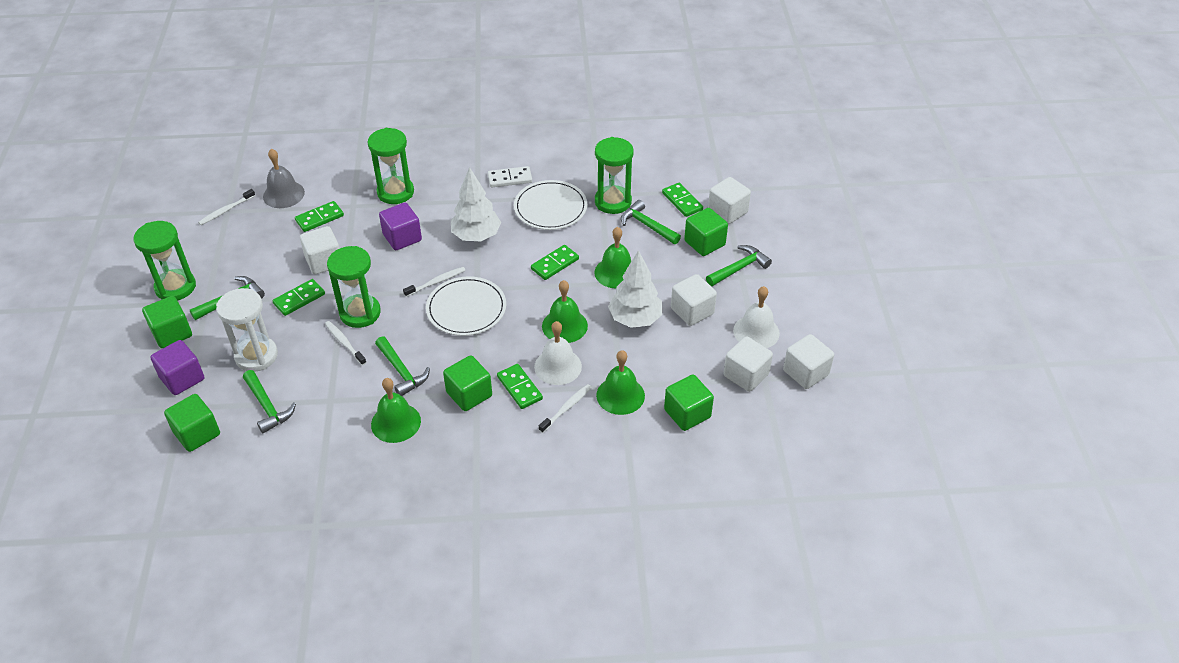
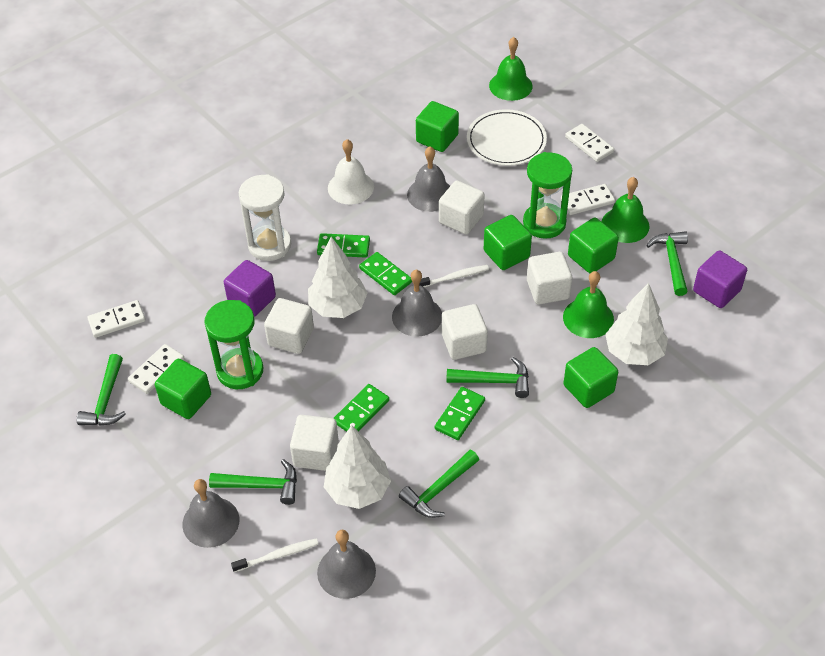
green bell: [371,378,421,443] [542,280,588,343] [594,227,631,288] [596,350,645,415] = 4 -> [489,37,533,101] [563,271,614,338] [602,177,650,243] = 3
green domino: [273,279,325,316] [295,201,344,232] [497,364,543,409] [531,245,579,280] [662,183,703,217] = 5 -> [317,233,370,258] [333,384,389,432] [359,252,412,295] [435,387,485,440] = 4
green hourglass: [133,221,196,300] [327,246,381,328] [368,128,414,204] [595,137,634,214] = 4 -> [204,300,263,389] [523,152,572,239] = 2
grey bell: [263,149,305,208] = 1 -> [182,479,239,548] [317,530,376,599] [392,270,442,337] [407,146,450,212] = 4
white bell: [534,321,582,385] [733,286,780,348] = 2 -> [328,139,374,204] = 1
white domino: [488,166,532,187] = 1 -> [87,300,146,338] [128,344,185,394] [561,184,615,215] [565,124,614,162] = 4
white plate: [426,276,506,336] [514,180,587,230] = 2 -> [467,109,547,166] = 1
white toothbrush: [198,189,255,225] [325,321,367,365] [403,267,466,297] [539,384,592,433] = 4 -> [231,538,318,572] [419,265,489,288] = 2
white tree: [451,167,501,241] [608,250,662,328] = 2 -> [308,237,368,318] [324,425,391,509] [605,283,668,365] = 3

